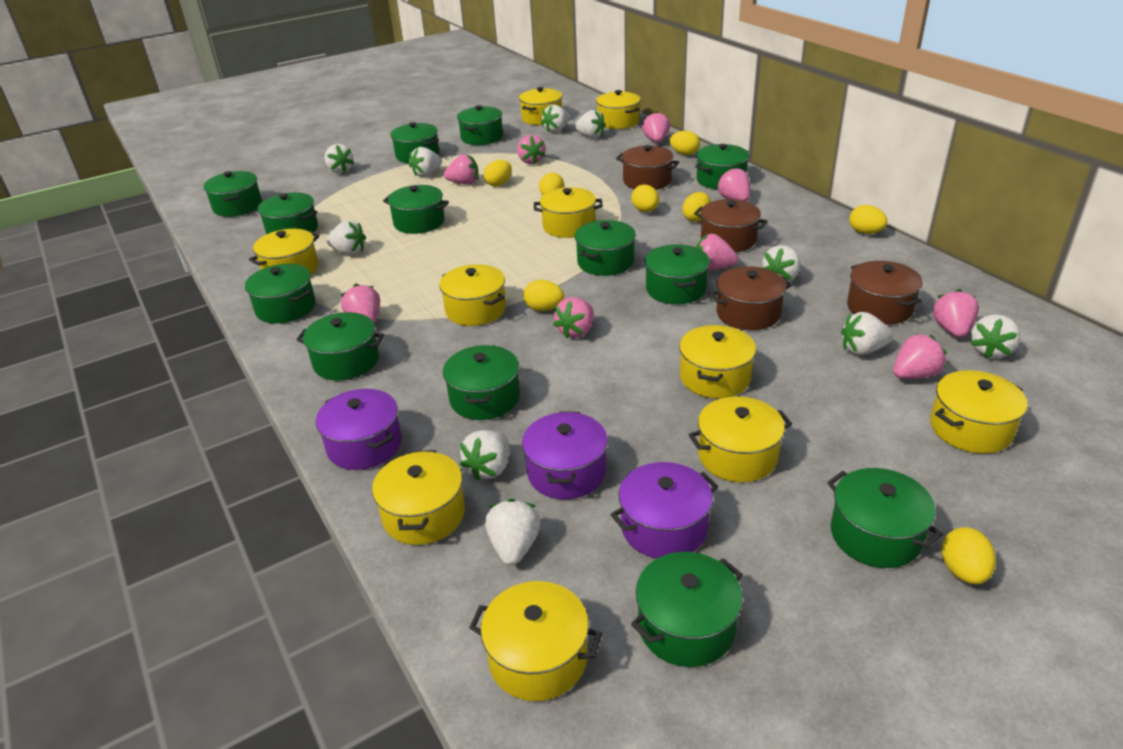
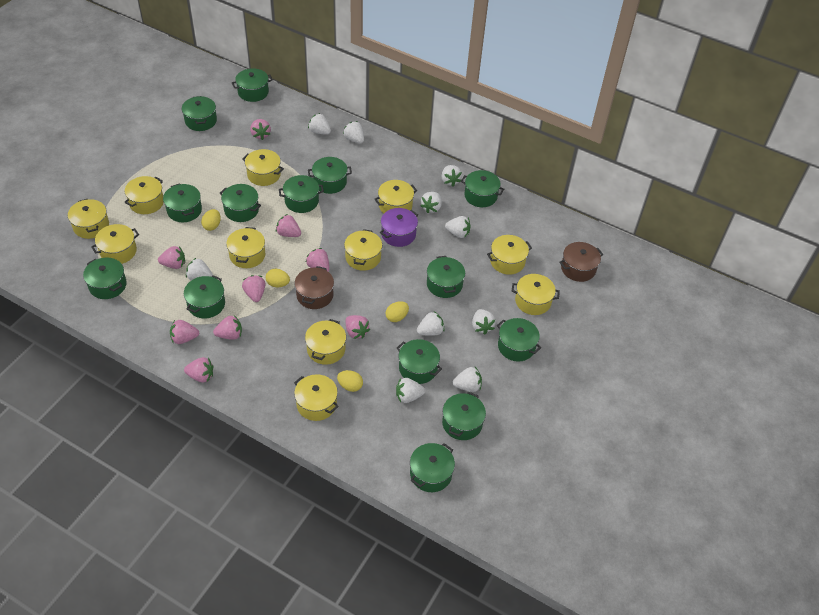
brown pot: [616,145,679,190] [694,199,768,252] [709,266,792,330] [847,261,923,325] = 4 -> [294,266,334,309] [559,242,603,282] = 2
green pot: [204,171,262,217] [245,264,316,324] [257,192,318,234] [296,312,384,380] [383,185,449,234] [390,122,439,163] [443,345,520,420] [457,105,503,145] [575,220,636,276] [631,552,743,667] [645,244,710,304] [695,144,749,189] [827,468,943,568] = 13 -> [83,258,127,299] [163,183,202,222] [182,96,217,131] [184,275,225,318] [220,184,261,222] [232,68,273,102] [279,175,324,213] [308,157,352,194] [397,339,442,384] [410,443,455,492] [427,256,465,298] [442,392,486,440] [461,170,504,207] [497,318,541,362] = 14
purple pot: [316,389,402,470] [522,411,608,499] [611,462,718,559] = 3 -> [380,208,418,247] = 1
yellow egg: [484,160,512,186] [523,280,564,311] [539,173,564,195] [631,185,659,212] [670,131,700,155] [683,192,711,222] [849,205,887,234] [942,527,996,584] = 8 -> [201,209,221,231] [266,269,290,287] [337,370,363,392] [385,301,409,322] = 4
yellow pot: [249,229,319,275] [372,450,465,545] [439,264,506,326] [469,581,602,701] [519,87,562,125] [534,187,603,238] [596,90,641,129] [679,325,756,398] [688,396,792,482] [930,370,1028,454] = 10 -> [68,199,109,239] [91,224,139,264] [124,176,164,214] [226,227,265,268] [242,149,284,186] [294,374,339,421] [305,319,346,365] [344,229,382,271] [374,180,417,213] [487,235,532,275] [512,274,560,315] = 11

